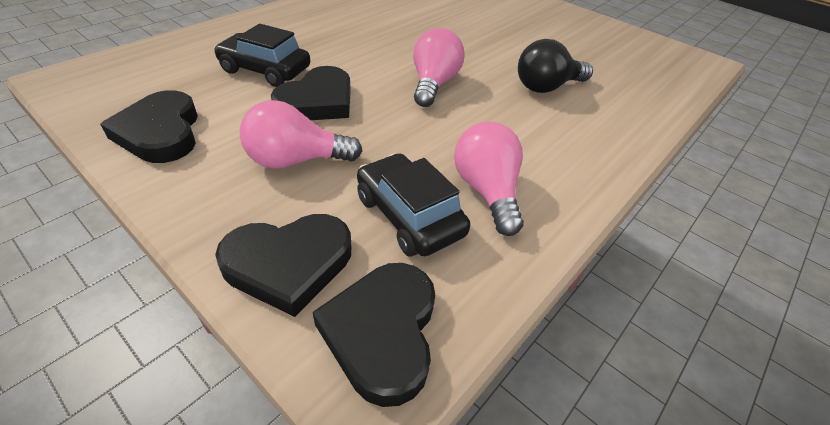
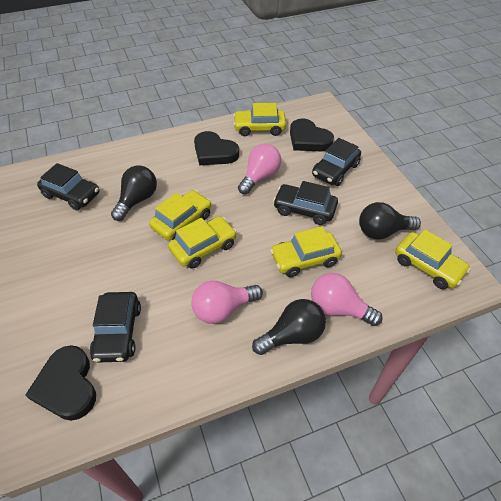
black car: [214,24,310,87] [357,153,470,257] = 2 -> [37,163,99,211] [90,292,141,362] [273,181,338,225] [312,138,361,186] = 4
black heart: [100,90,198,163] [215,214,352,317] [271,66,351,120] [313,263,436,407] = 4 -> [25,345,96,421] [194,131,239,165] [290,118,334,151] = 3
black light bulb: [518,39,593,93] = 1 -> [111,166,157,221] [252,299,326,355] [359,202,421,240] = 3
yellow car: none = 0 -> [149,190,211,241] [168,216,237,269] [233,103,286,136] [270,226,342,277] [395,229,471,289] = 5

